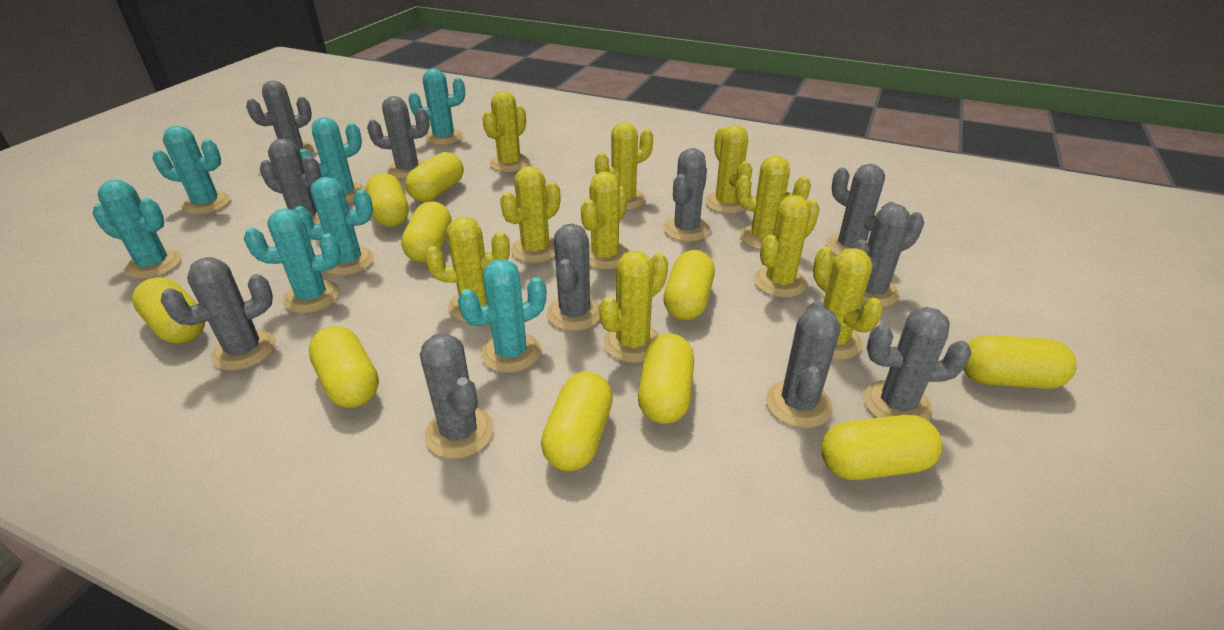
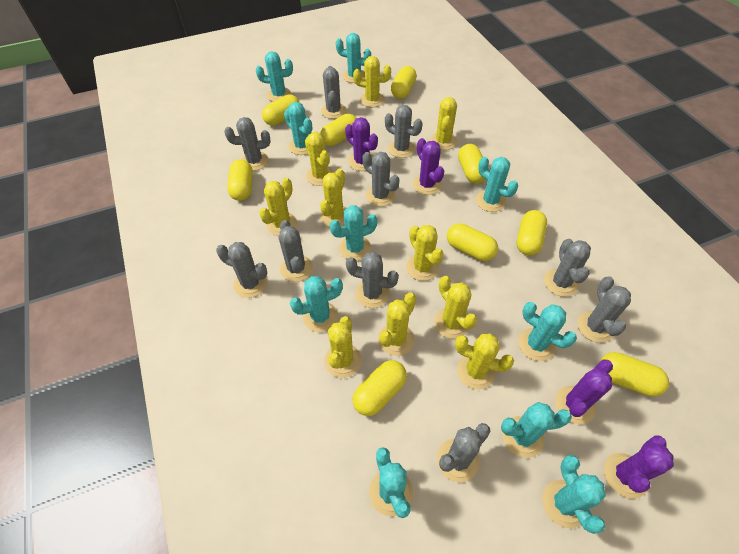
grey cactus: [161,257,276,370] [246,81,314,153] [260,139,321,224] [367,96,430,179] [420,333,494,459] [547,224,600,331] [663,148,710,241] [766,300,841,428] [826,164,896,256] [852,204,924,307] [864,307,972,421] = 11 -> [216,242,268,298] [224,117,270,171] [279,220,313,282] [321,66,346,119] [346,252,399,308] [362,152,400,207] [385,105,422,158] [437,423,491,482] [544,239,591,297] [577,276,631,343] = 10
purple cactus: none = 0 -> [345,117,378,171] [413,138,444,195] [555,359,613,424] [604,435,674,499] = 4
turquoise cactus: [93,180,182,279] [152,126,231,215] [244,209,341,313] [295,177,374,276] [300,117,366,203] [408,68,465,145] [458,259,546,373] = 7 -> [256,51,293,102] [284,102,313,155] [290,276,343,332] [330,205,377,261] [336,33,371,83] [369,447,413,518] [476,157,518,212] [501,402,572,458] [518,302,577,361] [542,455,606,534] = 10
yellow capsule: [132,277,205,343] [308,326,379,408] [366,173,409,227] [401,201,452,263] [405,152,464,202] [541,372,613,471] [638,334,694,424] [663,250,715,320] [821,415,942,480] [963,335,1077,389] = 10 -> [227,159,253,201] [262,94,300,126] [320,114,356,146] [353,360,407,416] [391,66,417,99] [447,224,498,261] [458,144,485,183] [517,210,547,256] [600,352,669,397] = 9

